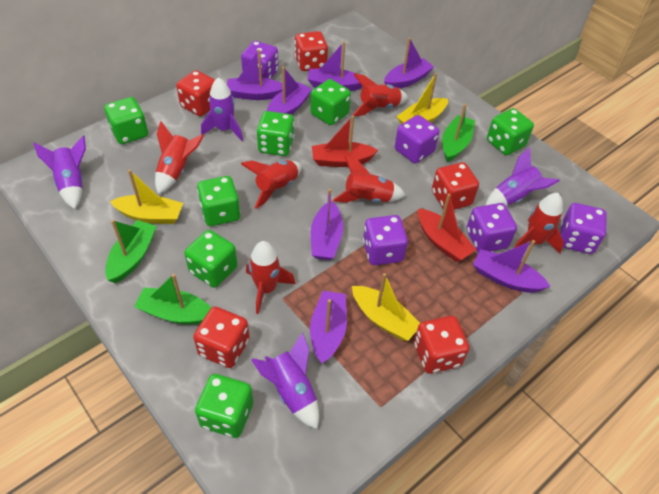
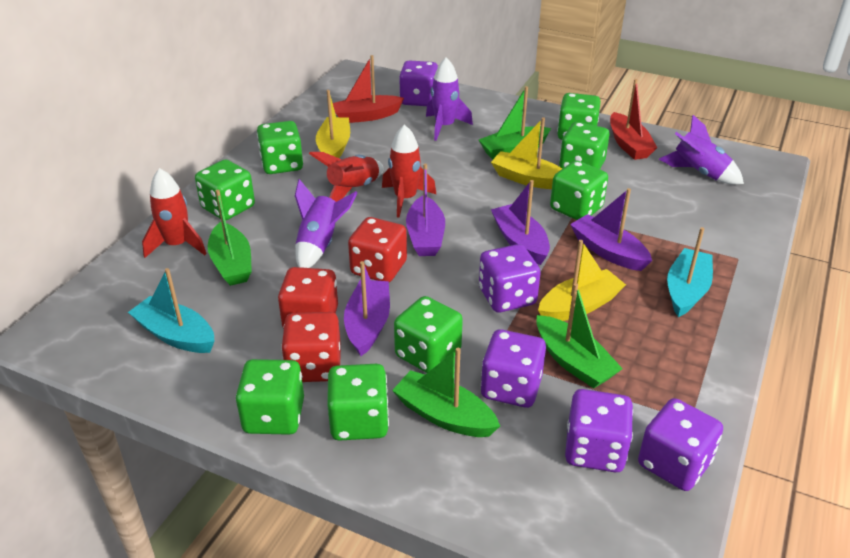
green boat: [105,220,157,283] [134,274,212,324] [442,104,475,162] = 3 -> [208,190,252,286] [392,348,500,437] [479,86,551,159] [536,283,623,388] = 4
green dice: [104,97,148,144] [184,230,238,288] [195,374,253,438] [197,176,240,226] [257,111,294,156] [310,79,351,125] [487,108,534,155] = 7 -> [195,159,255,220] [236,359,304,435] [257,121,303,174] [327,364,389,441] [394,296,463,373] [550,161,608,220] [557,93,601,140] [559,122,609,169] = 8
purple boat: [227,49,283,100] [267,67,312,115] [307,41,362,91] [310,291,347,364] [311,189,343,260] [384,38,434,89] [473,240,551,293] = 7 -> [344,261,390,356] [406,164,445,256] [491,180,550,265] [570,188,652,271] = 4
purple rocket: [33,136,86,209] [201,77,243,141] [251,332,319,429] [486,147,560,206] = 4 -> [295,179,357,268] [426,58,473,141] [659,115,744,185] = 3
red dice: [176,70,215,116] [193,307,250,368] [295,31,328,71] [414,316,469,374] [432,162,479,210] = 5 -> [278,267,338,329] [281,312,341,382] [348,217,407,282] = 3
red rocket: [155,121,204,194] [241,160,301,209] [246,241,296,314] [333,155,406,203] [353,73,408,116] [514,193,564,253] = 6 -> [142,168,207,258] [309,152,384,202] [382,124,436,218] = 3
turquoise boat: none = 0 -> [128,268,215,353] [667,227,713,317] = 2

